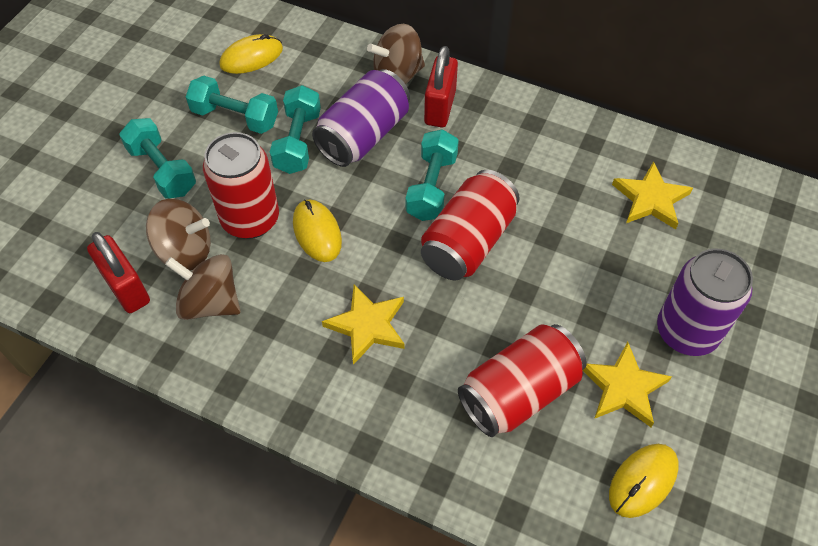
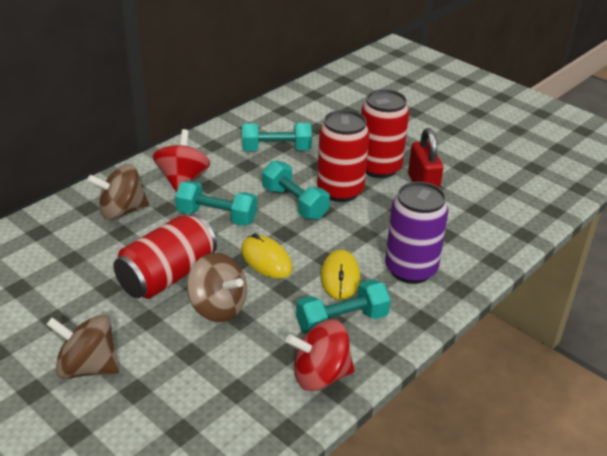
purple can: [312,69,410,167] [657,248,753,356] = 2 -> [385,182,449,284] = 1
red padlock: [87,232,150,313] [424,46,458,127] = 2 -> [408,128,443,188] = 1
red spinning top: none = 0 -> [153,129,210,192] [286,319,355,391] = 2
yellow mouse: [220,34,283,74] [293,199,342,262] [609,444,679,518] = 3 -> [241,233,293,279] [321,249,360,300] = 2
yellow star: [322,284,405,365] [582,342,672,427] [612,161,693,229] = 3 -> none = 0

